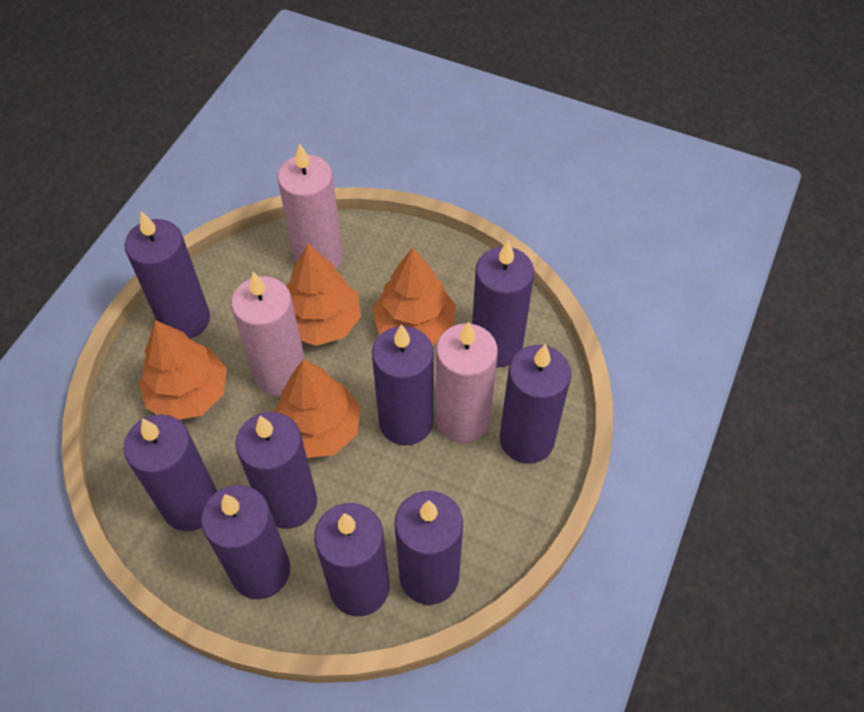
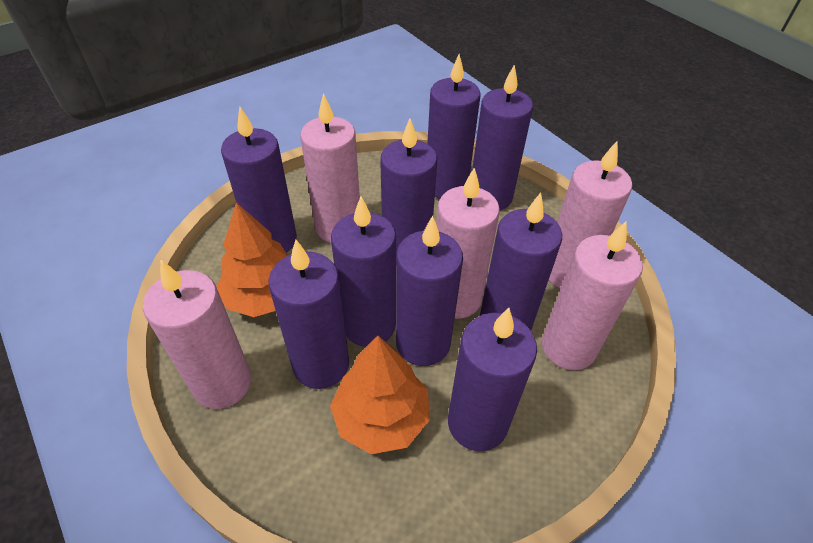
orange tree: [139,320,227,420] [273,359,361,458] [286,244,361,346] [373,247,456,346] = 4 -> [217,202,288,317] [330,336,430,454] = 2
pink candle: [231,272,305,397] [277,143,343,269] [436,321,498,443] = 3 -> [143,260,252,409] [300,93,360,243] [436,168,500,319] [542,221,643,370] [549,141,632,288] = 5

